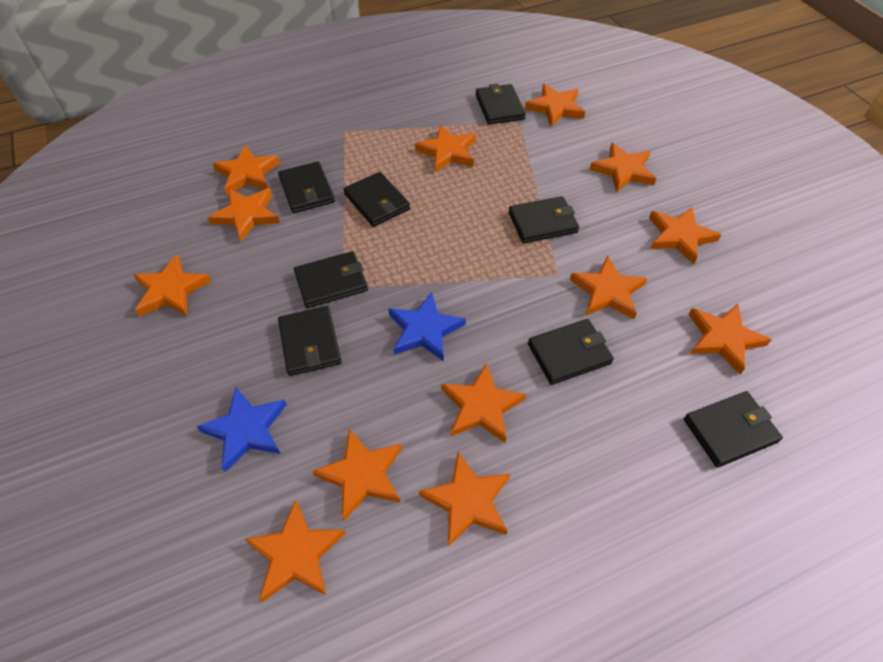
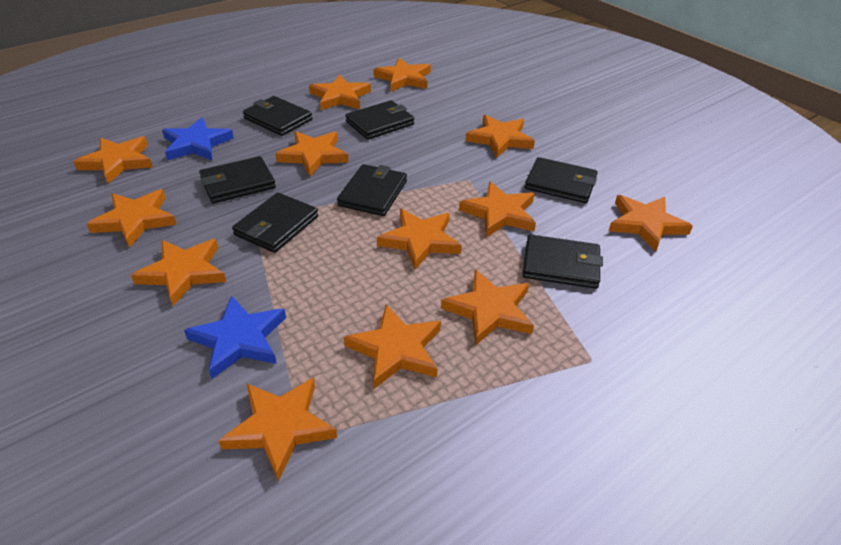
black wallet: [278,161,335,213] [278,306,342,376] [294,251,368,308] [344,172,410,227] [475,83,526,125] [508,196,579,243] [528,319,614,385] [684,391,783,468] = 8 -> [199,156,276,203] [232,193,318,253] [243,96,312,136] [337,164,407,216] [345,100,414,140] [523,235,603,289] [525,157,598,203] = 7

